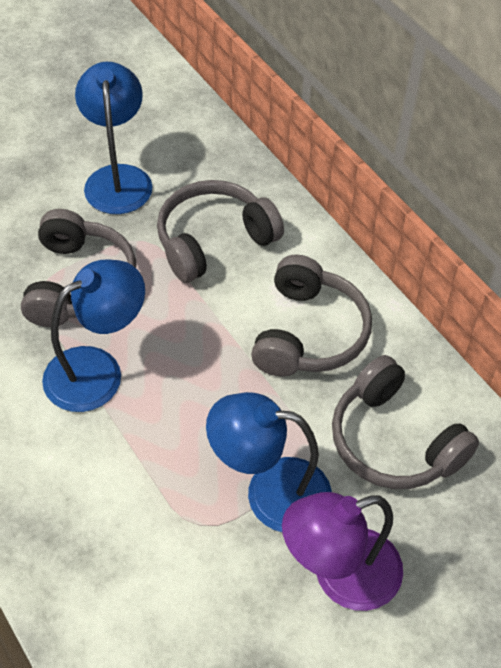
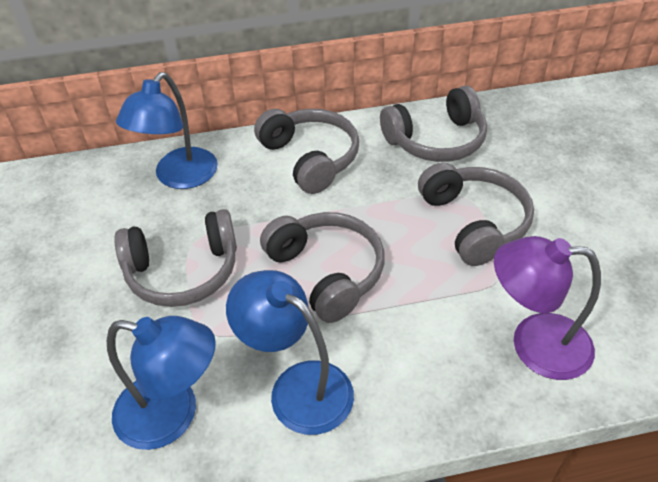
grey headphones: [21,209,136,327] [157,180,284,283] [251,255,372,376] [332,355,479,489] = 4 -> [114,209,237,307] [254,109,359,194] [260,212,385,323] [380,86,487,162] [418,162,534,266] = 5

